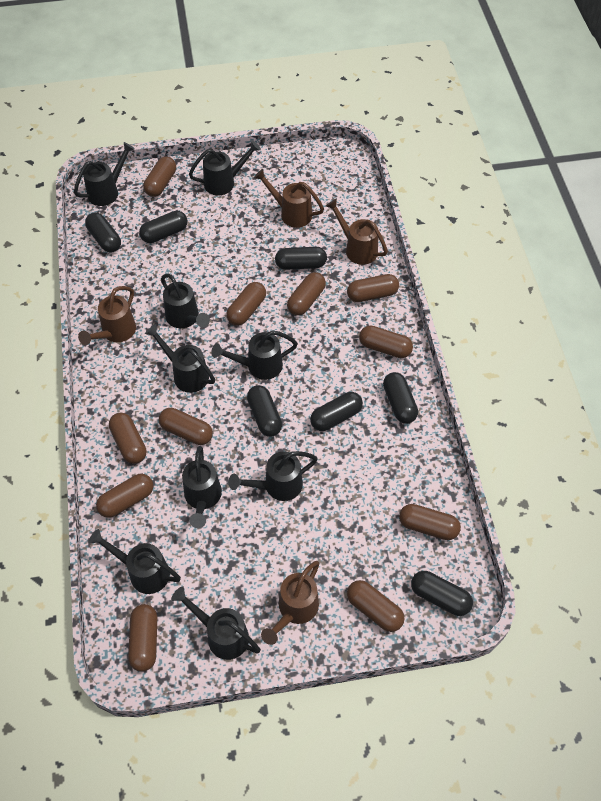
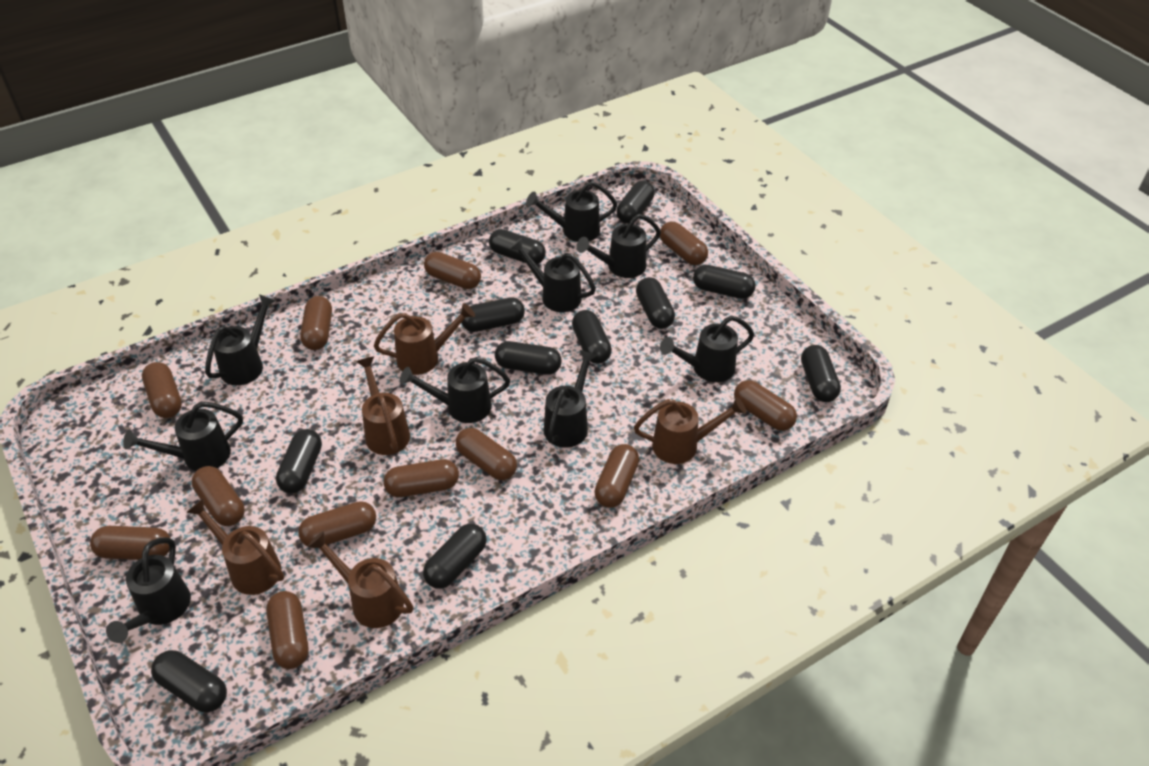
black capsule: [85,212,121,253] [139,211,187,243] [247,385,282,437] [275,247,327,270] [310,392,363,431] [383,372,418,424] [411,571,473,616] = 7 -> [151,650,227,712] [276,429,322,494] [423,524,487,589] [461,297,525,332] [489,229,546,264] [495,341,562,375] [572,310,612,364] [616,180,655,224] [636,277,675,329] [693,265,756,299] [801,345,841,402] = 11
brown capsule: [96,474,153,518] [109,413,146,464] [128,604,157,672] [143,156,176,197] [159,408,213,445] [226,282,266,326] [287,272,326,316] [347,274,399,302] [347,580,405,632] [359,325,413,358] [399,504,461,540] = 11 -> [90,526,171,560] [142,362,182,418] [192,466,245,526] [266,591,308,669] [298,501,376,548] [300,296,332,350] [384,459,459,497] [424,252,481,289] [456,428,517,480] [594,444,639,508] [660,222,708,265] [734,380,797,431] = 12
brown watering can: [78,286,136,345] [254,169,324,228] [261,561,319,645] [326,198,388,265] = 4 -> [186,499,284,595] [308,531,413,628] [356,356,410,455] [374,303,475,375] [634,397,746,464] = 5

